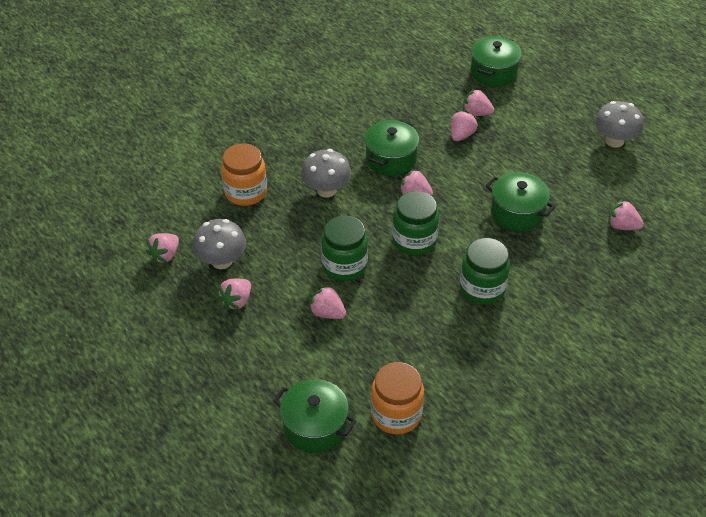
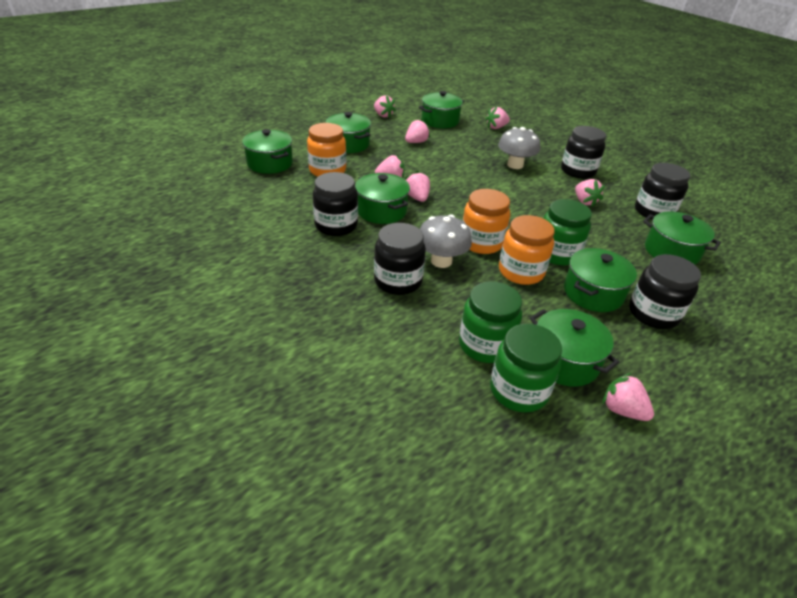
black jar: none = 0 -> [313,172,358,236] [374,223,426,295] [561,126,606,179] [629,254,701,329] [635,163,690,220] = 5
green pot: [273,379,356,453] [365,120,419,176] [470,36,522,87] [486,172,555,232] = 4 -> [242,129,293,174] [326,112,371,153] [355,173,410,224] [419,91,465,128] [530,309,619,387] [564,248,637,312] [643,211,721,265] = 7
grey mushroom: [193,219,246,269] [301,149,351,197] [595,101,644,148] = 3 -> [420,214,472,268] [498,127,540,169] = 2
orange jar: [221,143,267,206] [371,362,424,434] = 2 -> [307,123,346,177] [463,189,510,254] [499,215,555,285] = 3

